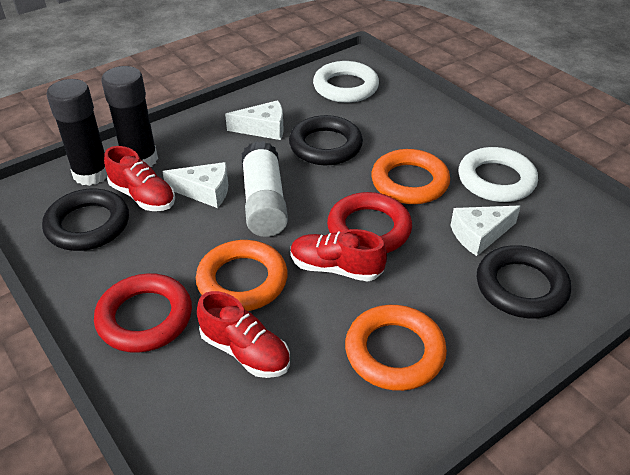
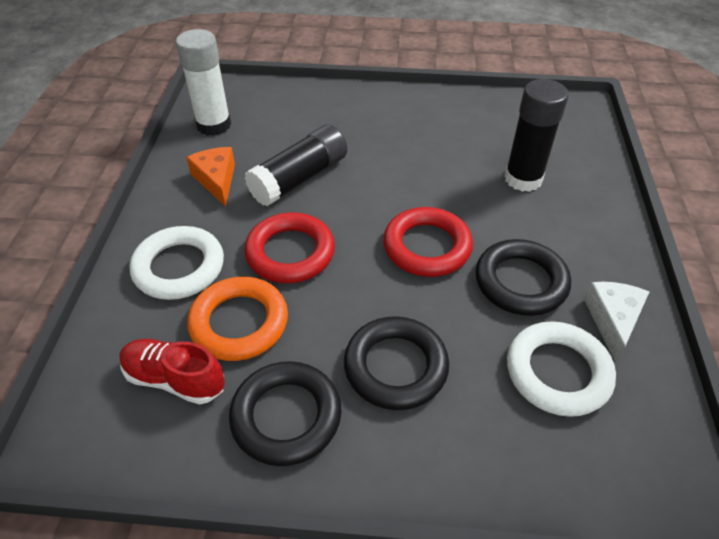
orange cheese: none = 0 -> [186,147,235,207] = 1
orange ring: [196,240,288,311] [345,305,447,391] [371,149,450,204] = 3 -> [187,277,288,361] = 1
red shoe: [104,146,175,211] [197,291,290,378] [291,229,387,282] = 3 -> [119,339,225,404] = 1
white cheese: [162,162,228,208] [225,100,284,140] [450,205,521,256] = 3 -> [584,282,649,363] = 1

